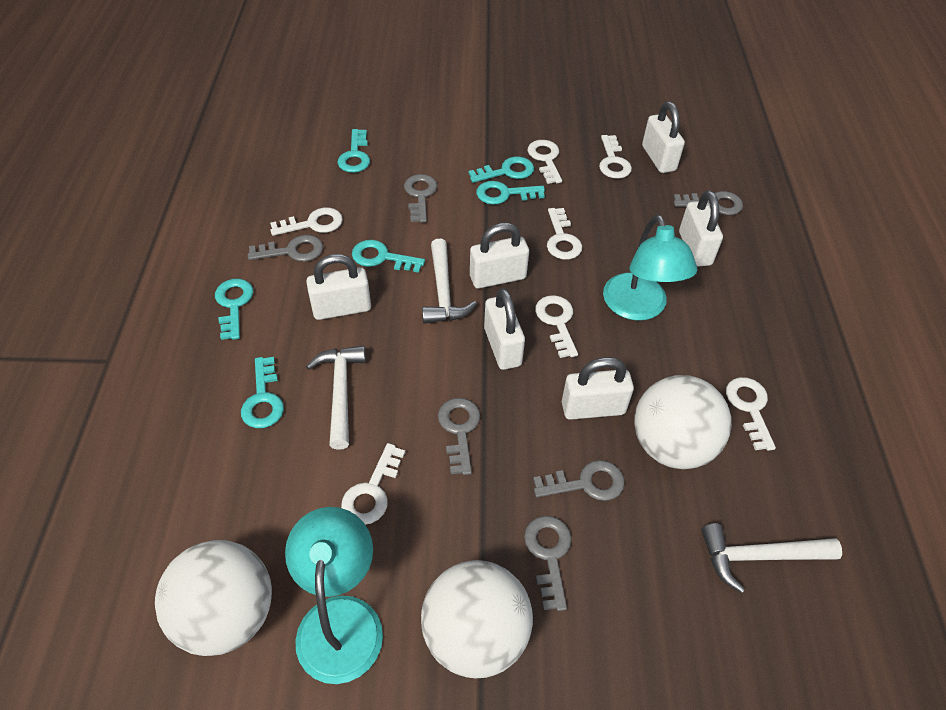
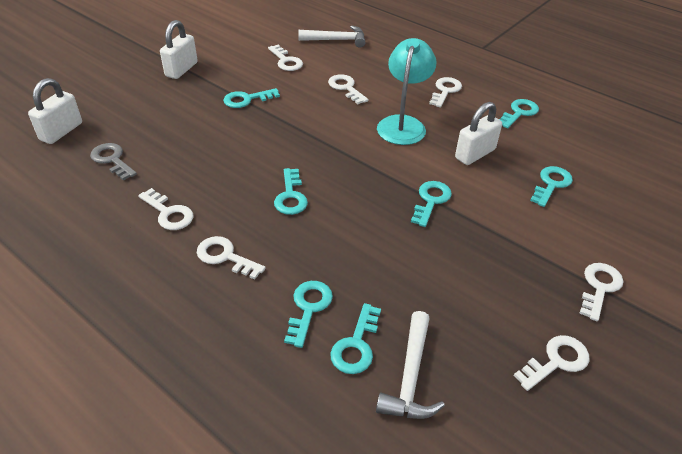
grey key: [248,235,323,262] [404,174,437,223] [438,398,480,475] [524,516,572,611] [533,460,625,501] [674,191,743,215] = 6 -> [90,143,137,180] = 1
turquoise key: [215,279,253,340] [241,357,284,428] [337,129,370,173] [352,240,425,273] [468,157,534,183] [476,181,545,205] = 6 -> [223,88,280,108] [274,168,308,215] [284,281,333,348] [330,303,381,374] [411,181,452,227] [499,99,539,128] [530,166,573,207] = 7
turquoise lamp: [285,507,383,684] [603,215,697,321] = 2 -> [377,38,437,145] = 1
white ball: [155,540,272,656] [421,560,533,678] [634,375,732,469] = 3 -> none = 0
white hammer: [306,345,366,450] [422,239,477,324] [701,523,842,593] = 3 -> [298,26,365,48] [376,311,445,419] = 2
white padlock: [306,254,371,320] [470,223,529,289] [484,288,525,370] [562,357,634,420] [642,102,685,173] [679,190,723,267] = 6 -> [28,78,82,144] [160,20,198,79] [455,102,502,165] = 3

